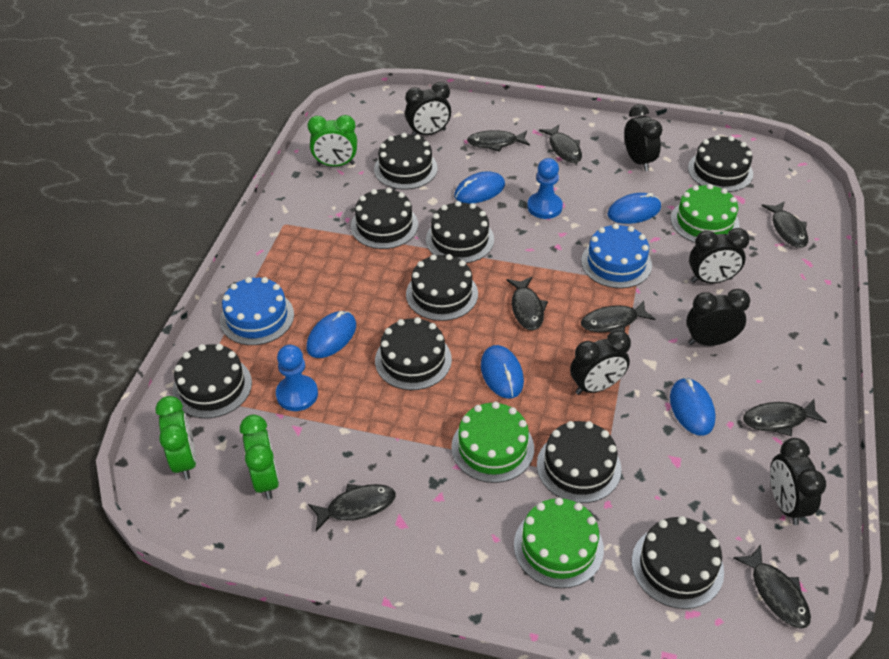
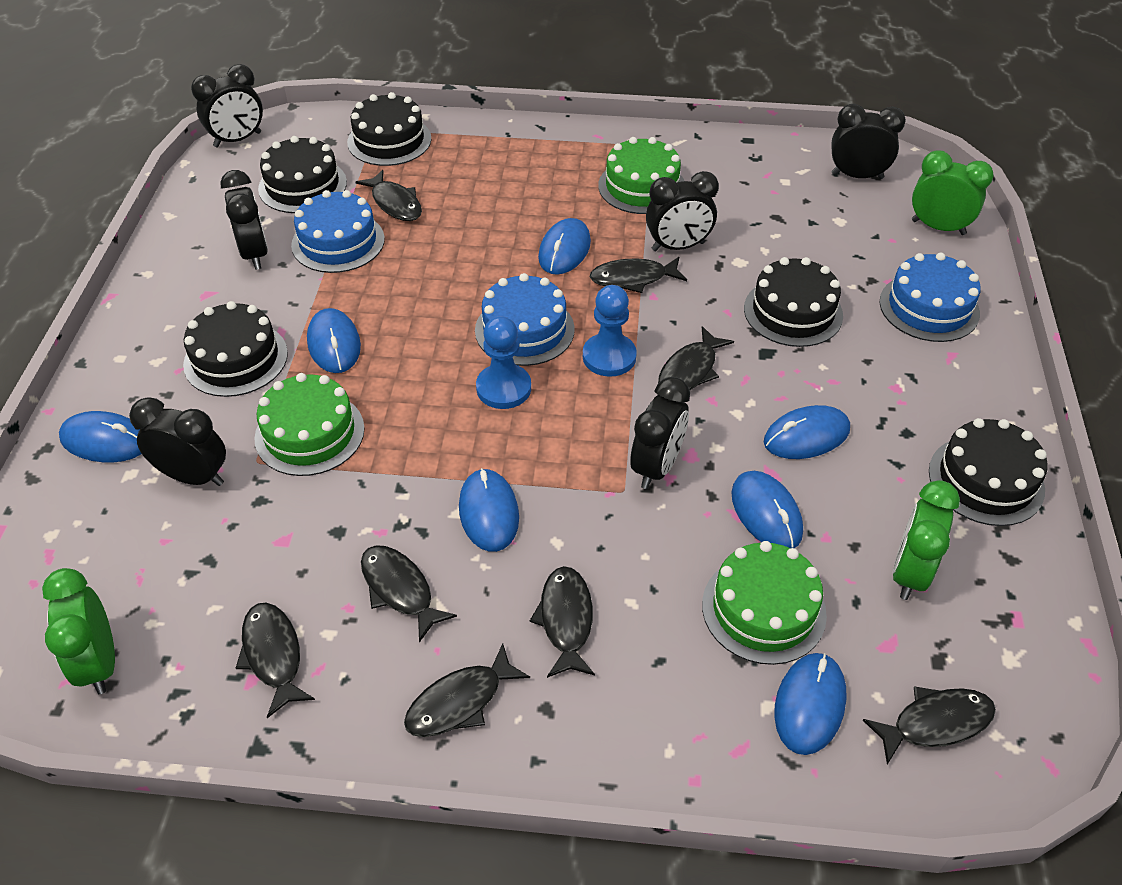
black cake: [173,344,252,418] [351,188,418,249] [374,133,438,190] [375,317,452,390] [406,254,478,321] [426,201,494,263] [537,421,622,503] [632,516,724,609] [688,135,753,192] = 9 -> [183,301,288,397] [258,136,347,213] [347,92,431,166] [744,257,843,347] [929,418,1048,526] = 5
blue cake: [220,277,294,345] [581,223,652,288] = 2 -> [291,190,385,273] [475,273,575,366] [880,253,981,342] = 3
blue mouse: [307,311,356,358] [454,171,505,204] [481,345,524,399] [607,193,661,224] [670,378,716,436] = 5 -> [59,411,142,462] [307,308,361,373] [459,468,519,552] [538,218,591,275] [732,471,803,548] [764,405,850,459] [774,653,847,755] = 7

